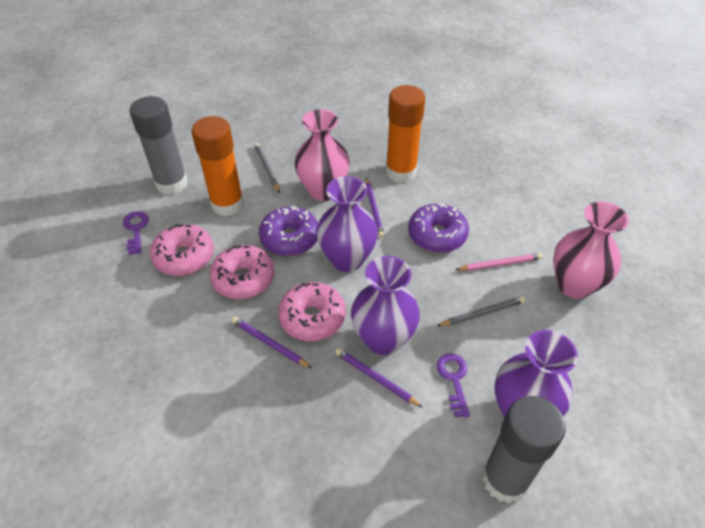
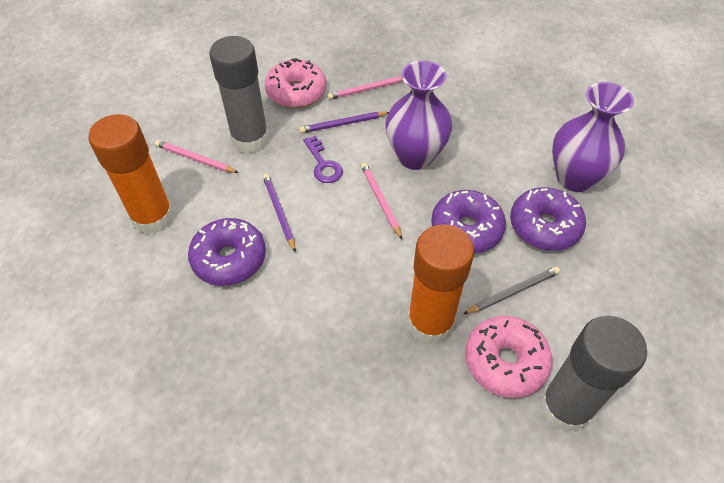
grey pencil: [254,143,280,193] [437,296,525,326] = 2 -> [463,266,560,314] = 1
pink donut: [150,224,214,276] [210,245,275,299] [278,282,346,341] = 3 -> [265,58,326,108] [465,316,553,398] = 2
pink pencil: [455,253,542,271] = 1 -> [155,140,239,173] [327,76,403,100] [361,163,402,239] = 3
pink vase: [294,109,350,201] [553,202,629,299] = 2 -> none = 0
purple donut: [259,206,318,256] [408,203,469,253] = 2 -> [188,218,266,286] [431,190,506,253] [510,187,586,251] = 3
purple key: [123,211,149,254] [436,354,470,417] = 2 -> [303,136,343,183] = 1
purple pencil: [232,317,312,368] [335,348,423,408] [365,178,384,238] = 3 -> [263,173,296,253] [299,112,389,133] = 2
purple vase: [316,176,378,272] [351,256,420,355] [494,330,578,418] = 3 -> [385,60,452,170] [552,82,634,192] = 2

